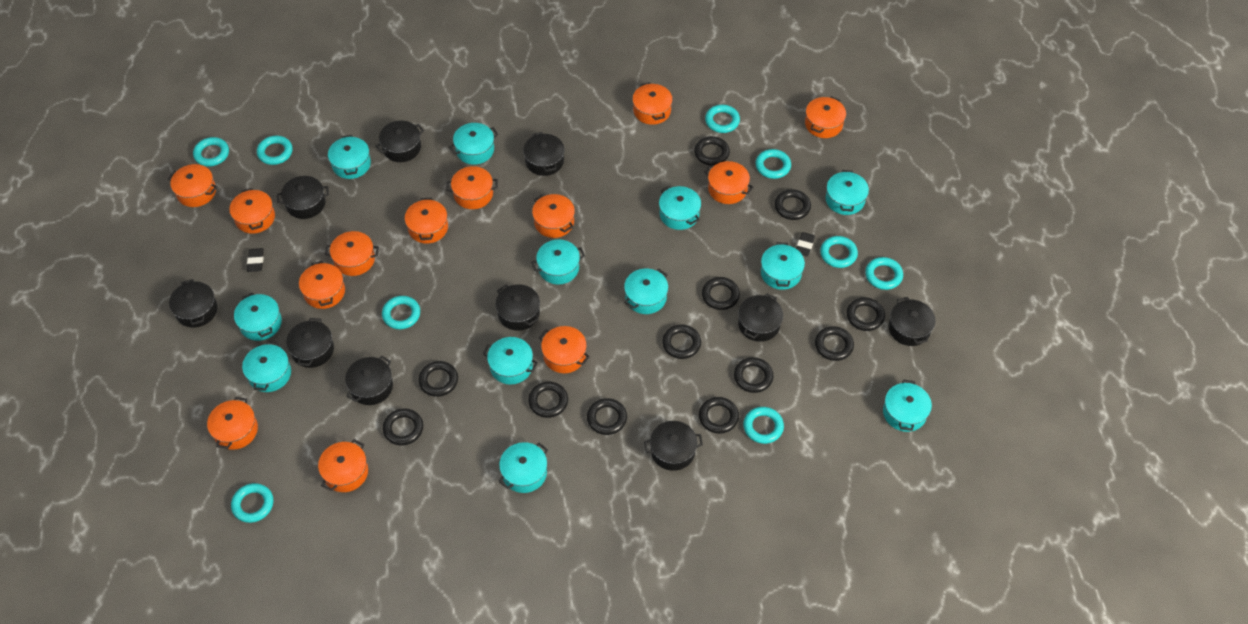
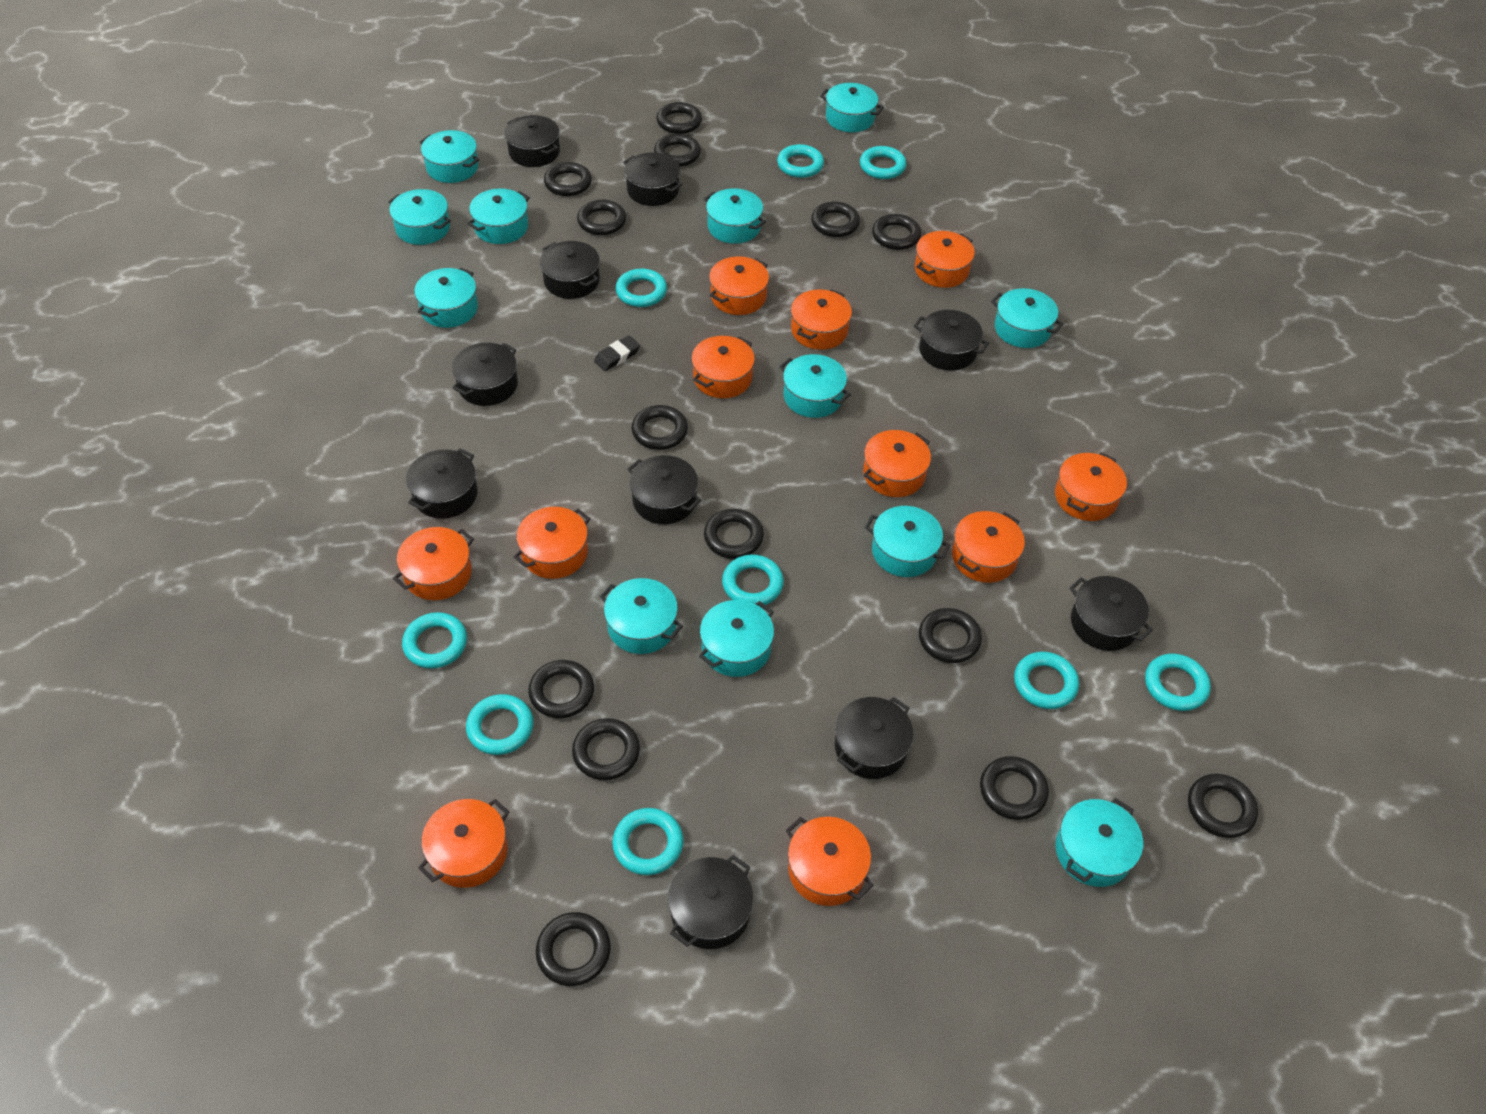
black eraser: [247,248,264,272] [796,232,815,257] = 2 -> [594,336,640,371] = 1
black ring: [383,408,423,445] [418,361,458,397] [528,382,568,418] [587,398,627,435] [662,324,701,359] [694,136,730,166] [699,397,739,434] [702,277,740,310] [734,357,774,393] [775,189,811,220] [815,326,854,361] [846,297,885,331] = 12 -> [528,660,594,718] [536,912,611,986] [544,162,592,196] [572,718,640,780] [577,200,626,235] [632,405,688,450] [654,134,701,167] [656,102,702,134] [704,509,764,559] [811,201,860,237] [872,214,921,250] [919,608,982,663] [980,756,1049,820] [1188,774,1258,838] = 14
orange pot: [168,164,217,207] [207,397,258,450] [229,188,275,234] [299,261,345,309] [318,439,368,492] [325,231,379,276] [405,198,448,244] [446,166,498,209] [532,194,575,238] [539,326,590,373] [632,82,673,125] [704,161,753,204] [805,96,846,138] = 13 -> [393,527,474,600] [418,799,509,888] [514,507,590,579] [691,336,755,398] [709,256,769,315] [786,817,874,906] [791,289,852,350] [863,430,931,497] [915,231,975,288] [952,511,1025,583] [1055,452,1127,521] = 11

